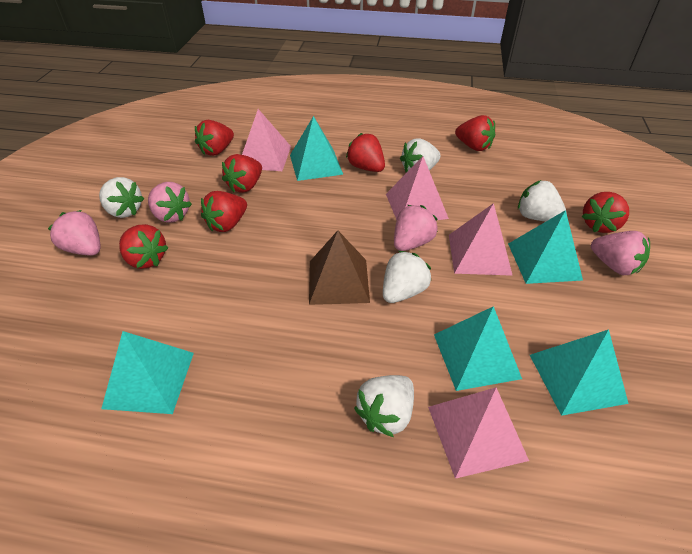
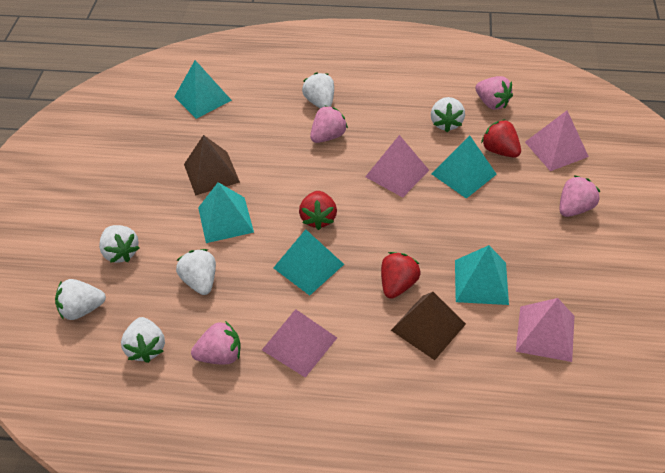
brown pyramid: [309,231,370,305] = 1 -> [184,135,240,196] [391,292,466,360] = 2
red strawberry: [119,224,168,269] [195,120,234,156] [201,191,247,232] [222,154,262,193] [346,133,385,172] [455,115,495,151] [581,192,629,233] = 7 -> [299,191,337,230] [381,252,421,299] [481,119,521,158] = 3
white strawberry: [99,177,144,218] [354,375,414,437] [383,251,432,303] [400,138,440,173] [518,180,567,221] = 5 -> [55,279,106,320] [99,225,140,263] [121,317,165,363] [176,249,216,295] [302,72,334,108] [431,97,465,132] = 6

